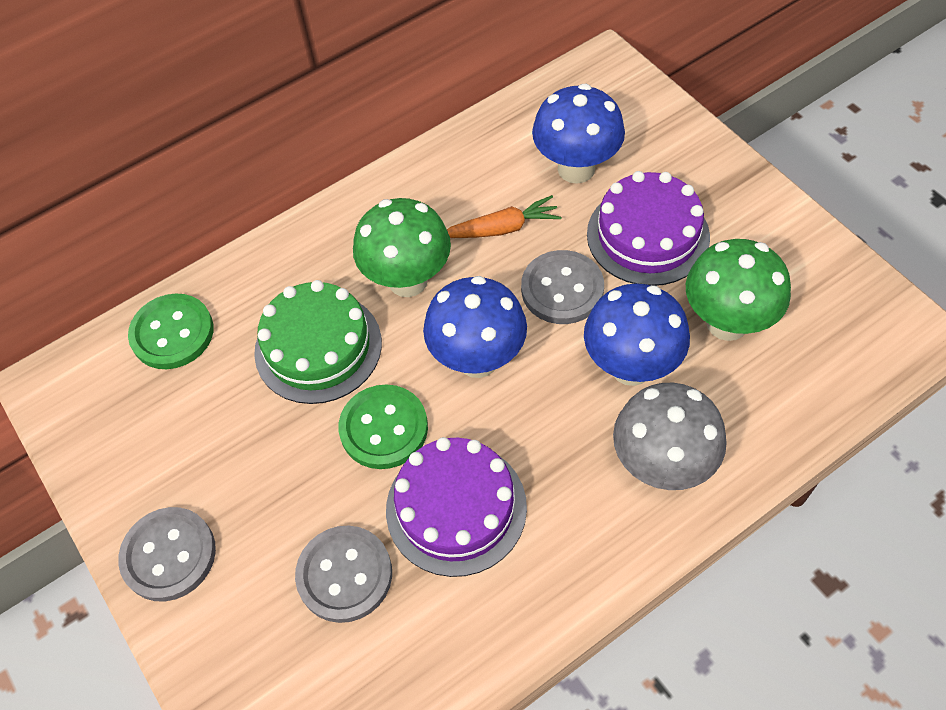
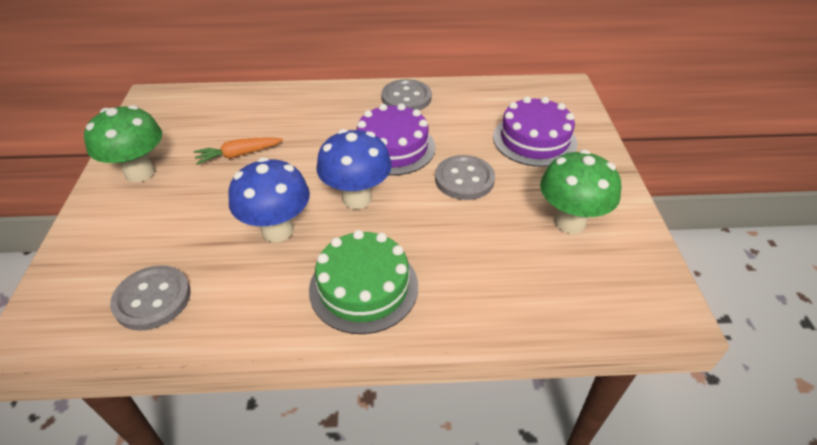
blue mushroom: [423,276,527,378] [532,84,625,184] [584,284,690,386] = 3 -> [228,157,310,242] [316,129,392,209] = 2
green button: [128,294,214,369] [339,384,428,469] = 2 -> none = 0
grey mushroom: [613,383,727,490] = 1 -> none = 0

